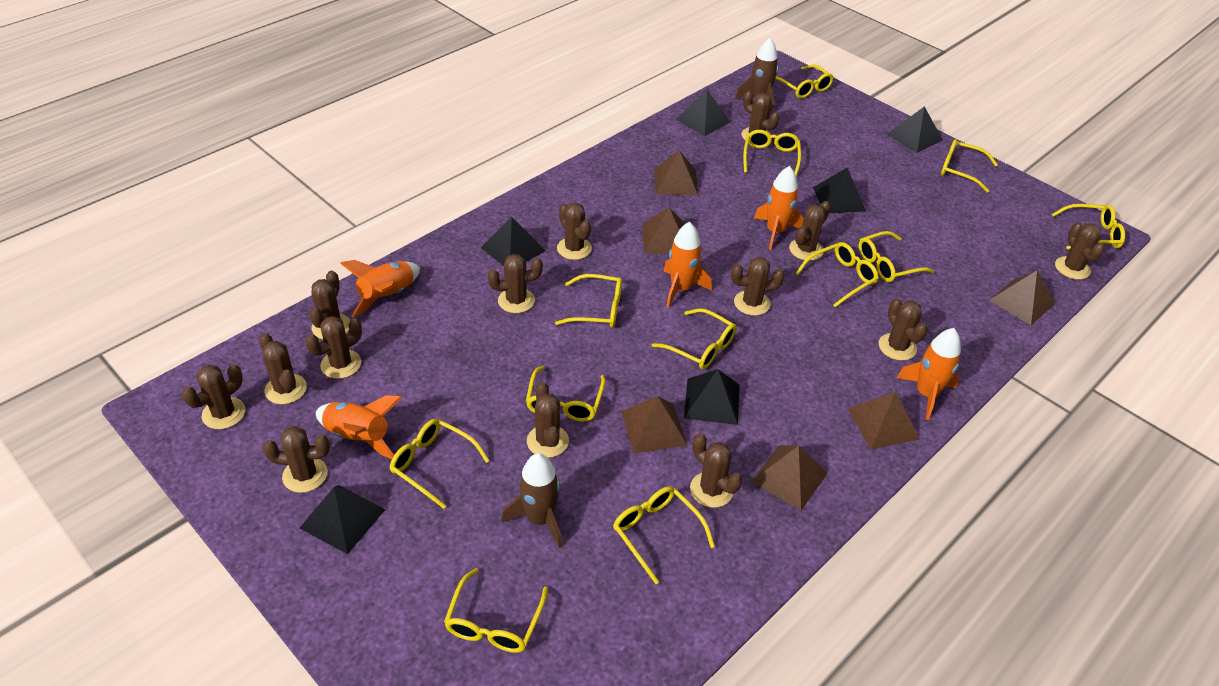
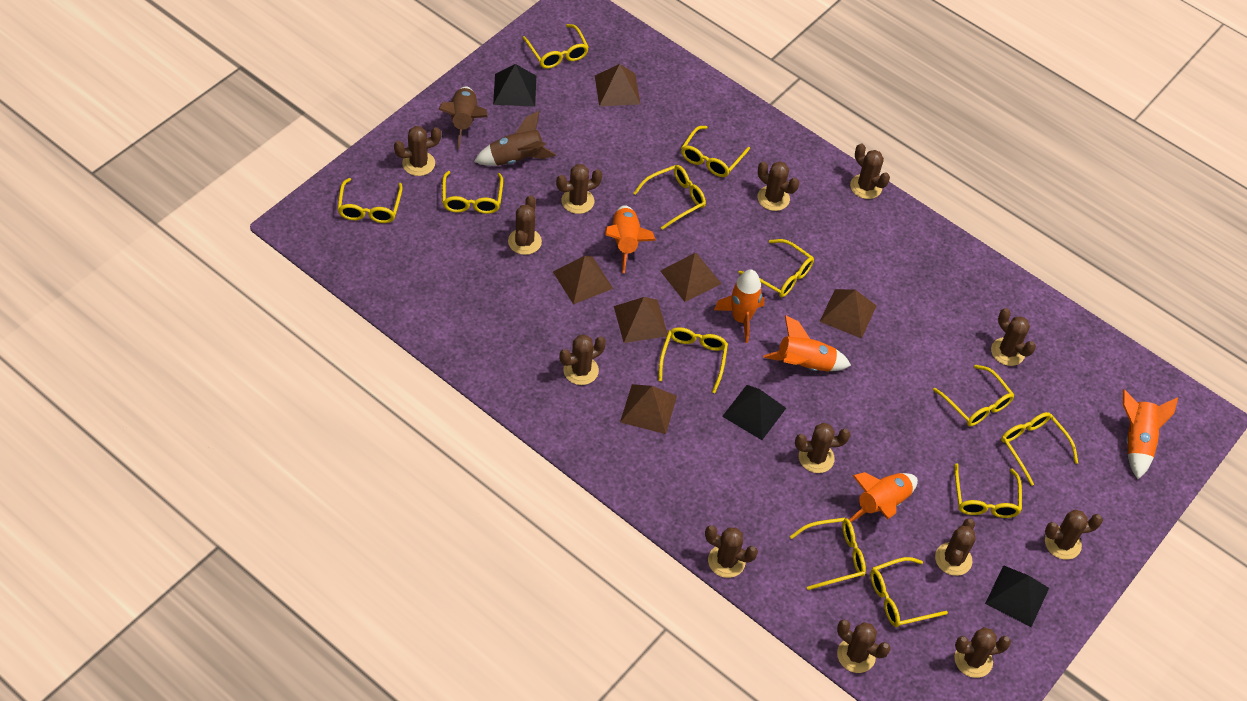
black pyramid: [300,485,386,554] [481,217,545,266] [676,90,731,136] [684,369,740,425] [813,168,866,213] [887,106,943,153] = 6 -> [493,64,536,107] [722,385,786,440] [985,565,1049,627] = 3
brown cactus: [182,364,245,429] [259,333,307,404] [263,426,330,493] [305,316,362,379] [309,270,350,339] [488,254,543,313] [527,382,569,458] [557,203,592,260] [690,433,742,508] [731,257,785,316] [741,91,779,141] [789,201,831,261] [879,298,928,361] [1055,222,1105,280] = 14 -> [394,126,441,176] [508,195,542,255] [556,164,602,214] [560,335,606,385] [705,525,758,578] [757,161,799,211] [795,423,850,473] [837,620,891,673] [850,143,890,199] [935,519,976,576] [954,627,1011,678] [991,308,1036,366] [1045,510,1103,560] = 13

